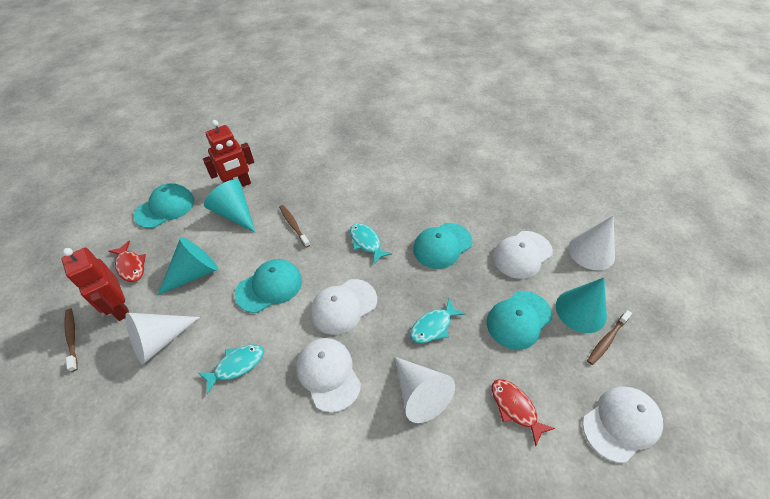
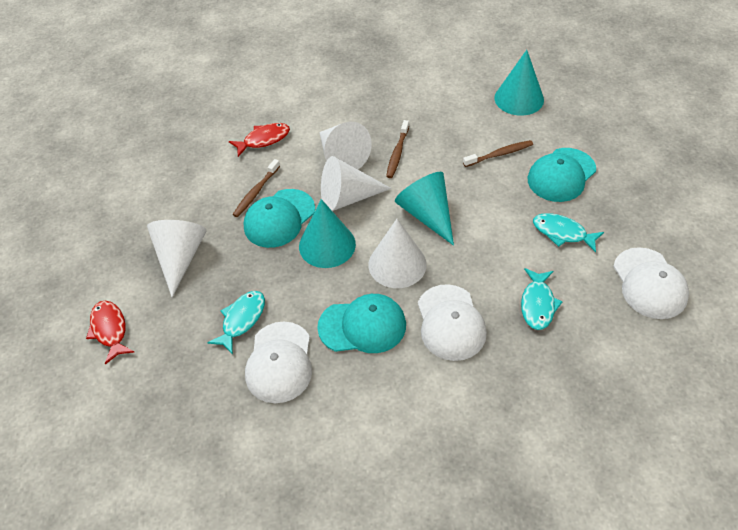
red robot: [61,248,129,321] [203,120,254,187] = 2 -> none = 0
turquoise cap: [134,183,194,228] [235,259,302,313] [413,223,473,269] [487,291,552,350] = 4 -> [244,189,315,248] [317,294,406,353] [528,148,596,202] = 3
white cap: [296,338,361,413] [311,279,377,335] [493,231,553,279] [582,386,663,463] = 4 -> [245,322,312,403] [418,284,487,361] [613,247,689,319] = 3
white cone: [125,313,200,364] [395,357,455,423] [568,216,615,270] = 3 -> [147,220,206,297] [319,122,372,169] [321,156,391,211] [368,219,427,288] = 4

